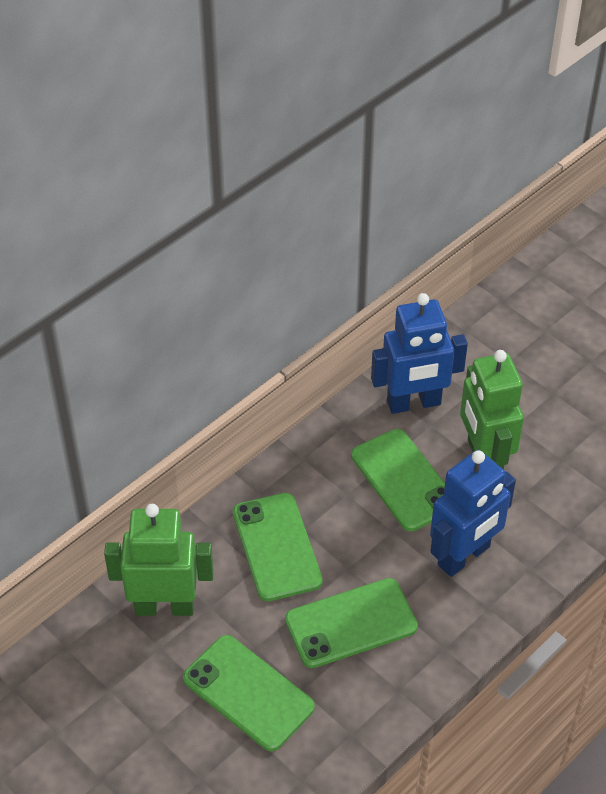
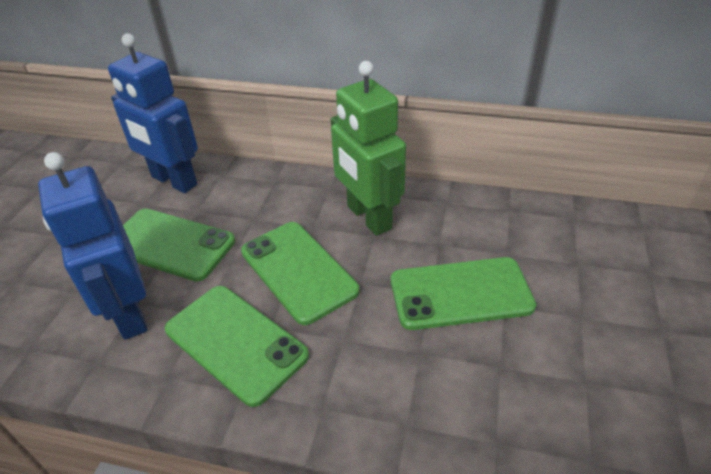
green robot: [104,504,214,616] [460,350,524,469] = 2 -> [331,61,406,236] = 1

